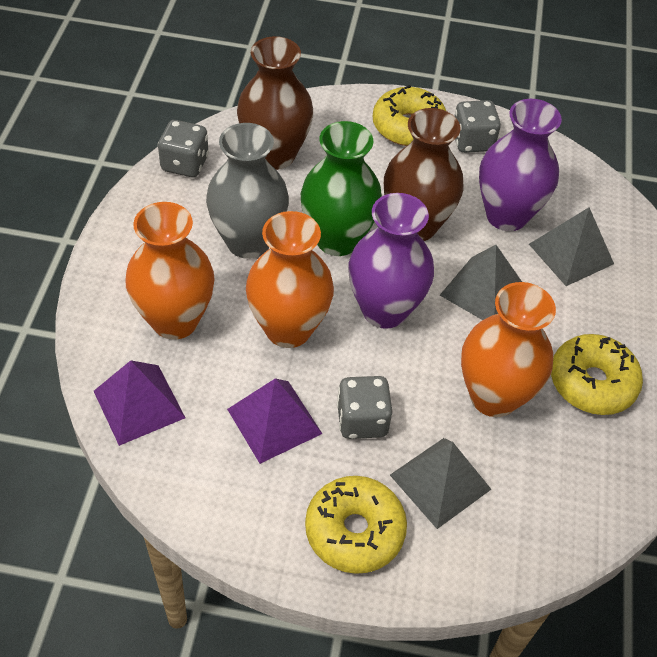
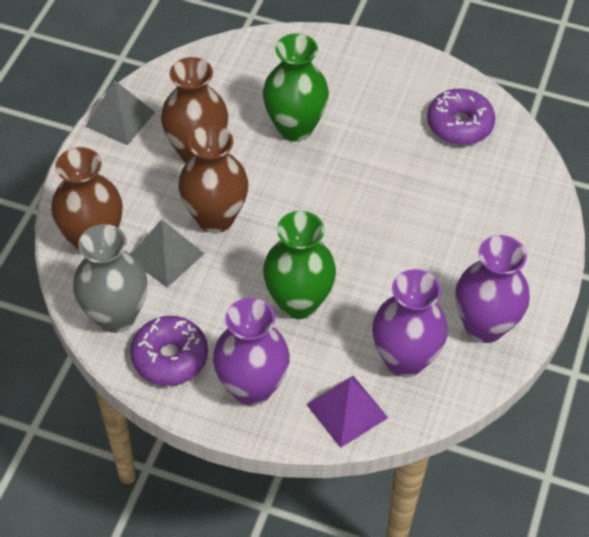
brown vase: [237,36,313,170] [384,108,464,241] = 2 -> [51,147,123,252] [161,57,228,163] [179,124,248,233] = 3
green vase: [301,121,382,256] = 1 -> [263,33,329,142] [263,211,336,319] = 2
grey dice: [158,120,209,177] [337,376,393,439] [455,100,501,153] = 3 -> none = 0
grey pyramid: [390,438,491,529] [440,245,522,320] [529,207,614,286] = 3 -> [86,80,155,146] [131,219,205,287] = 2
orange vase: [125,202,215,340] [246,211,334,348] [461,282,556,417] = 3 -> none = 0
purple donut: none = 0 -> [130,316,208,386] [427,89,495,145] = 2
purple pyramid: [94,360,185,446] [227,378,322,464] = 2 -> [306,376,388,448] = 1
purple vase: [348,193,434,329] [479,99,562,231] = 2 -> [213,298,290,406] [372,269,448,377] [455,235,530,343] = 3
yellow donut: [305,476,407,574] [373,85,446,146] [551,334,643,415] = 3 -> none = 0

